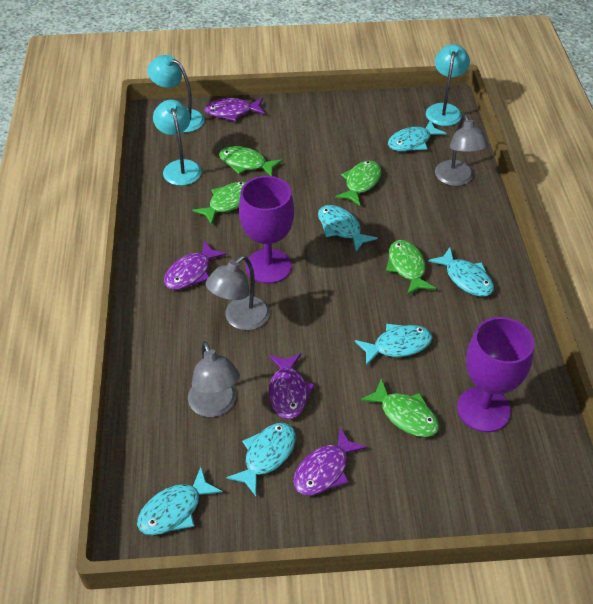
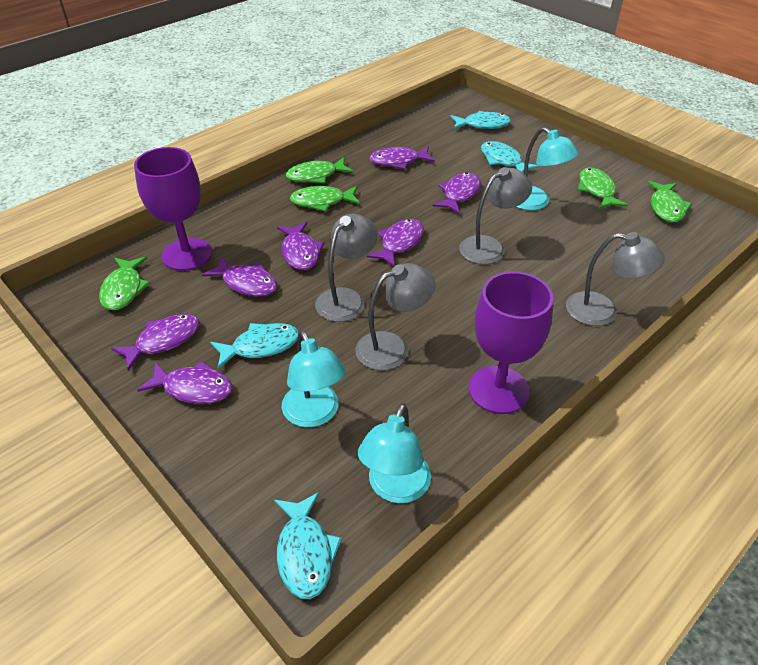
grey lamp: [188,341,240,417] [206,255,270,330] [435,115,489,186] = 3 -> [315,214,378,322] [356,263,435,370] [459,167,532,264] [566,232,665,326] = 4
purple fish: [164,241,227,290] [204,98,265,122] [269,353,315,419] [293,427,367,496] = 4 -> [111,314,200,371] [137,361,233,404] [202,257,277,297] [277,222,324,270] [367,219,424,267] [369,146,435,169] [432,172,481,214] = 7
turquoise fish: [137,467,223,535] [226,423,296,496] [318,205,378,252] [355,323,432,366] [388,120,447,151] [429,247,494,297] = 6 -> [210,323,299,369] [274,492,342,599] [451,111,511,129] [481,141,539,172] = 4

